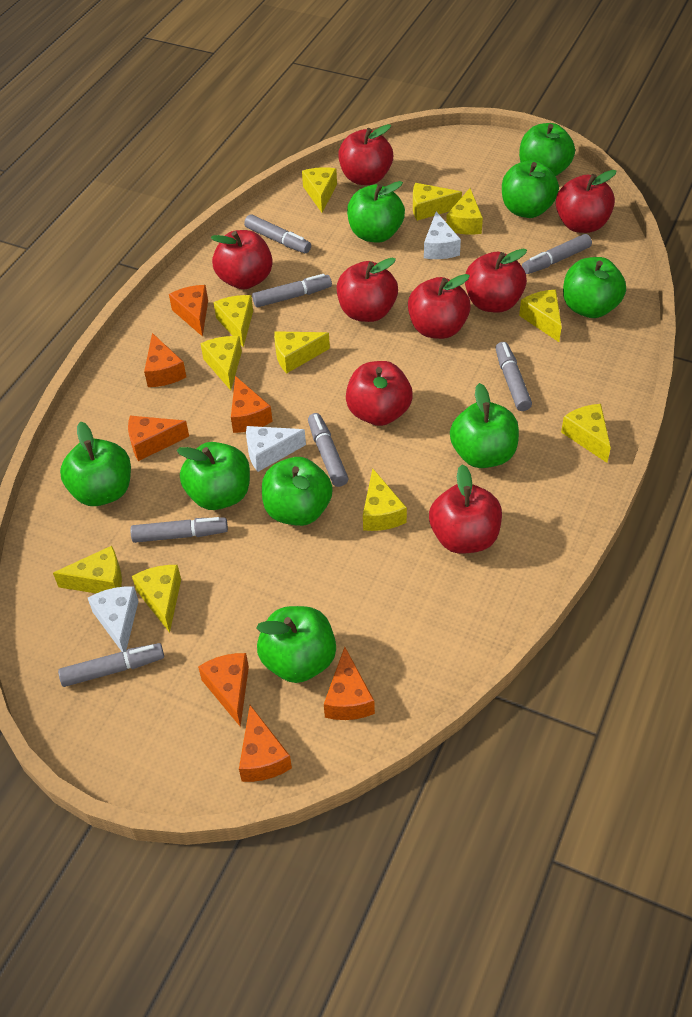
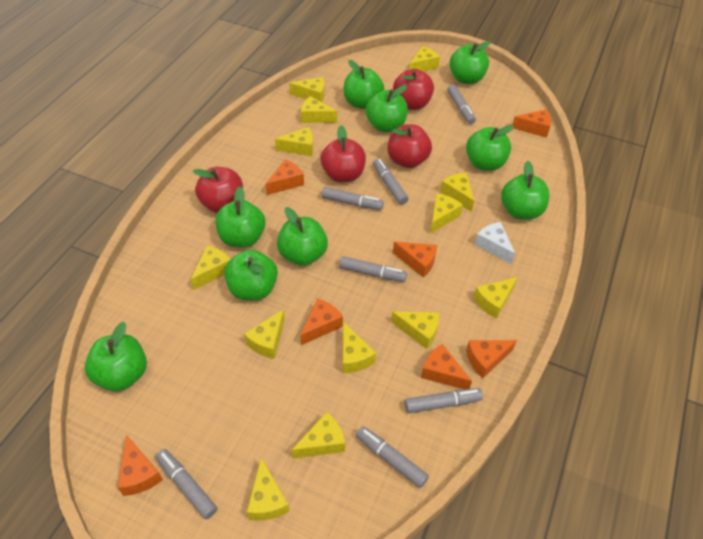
red apple: [211,230,273,289] [337,258,398,322] [338,124,393,185] [346,361,413,426] [408,274,471,339] [429,464,502,554] [465,248,527,313] [556,170,617,233] = 8 -> [193,167,243,213] [321,125,366,182] [388,124,432,168] [393,69,434,110] = 4
white cheese: [88,587,138,652] [246,426,306,472] [424,212,461,259] = 3 -> [474,222,515,264] = 1
yellow cheese: [53,546,122,593] [132,565,181,633] [201,336,242,390] [214,295,253,347] [274,331,330,373] [302,167,337,213] [363,469,407,531] [413,183,462,221] [446,188,483,235] [519,290,562,342] [561,404,611,463] = 11 -> [191,245,230,290] [244,309,285,359] [247,458,289,521] [275,127,313,156] [289,77,324,102] [291,412,345,459] [301,96,337,123] [343,322,376,373] [391,312,439,349] [409,46,440,71] [430,193,463,234] [440,173,474,212] [473,277,518,319] = 13

